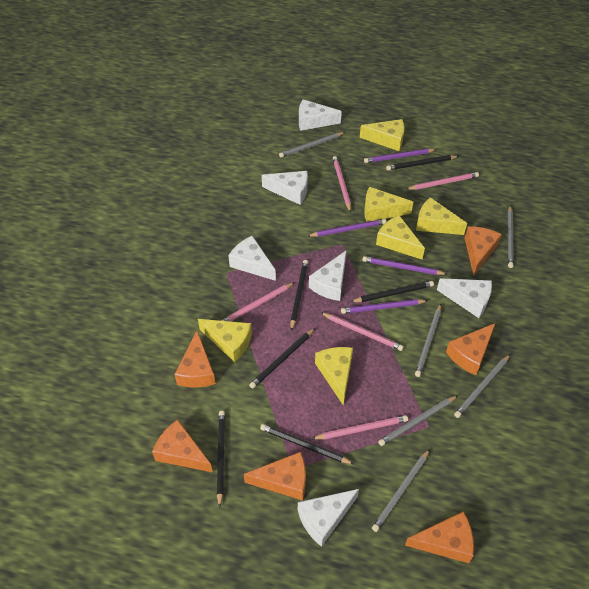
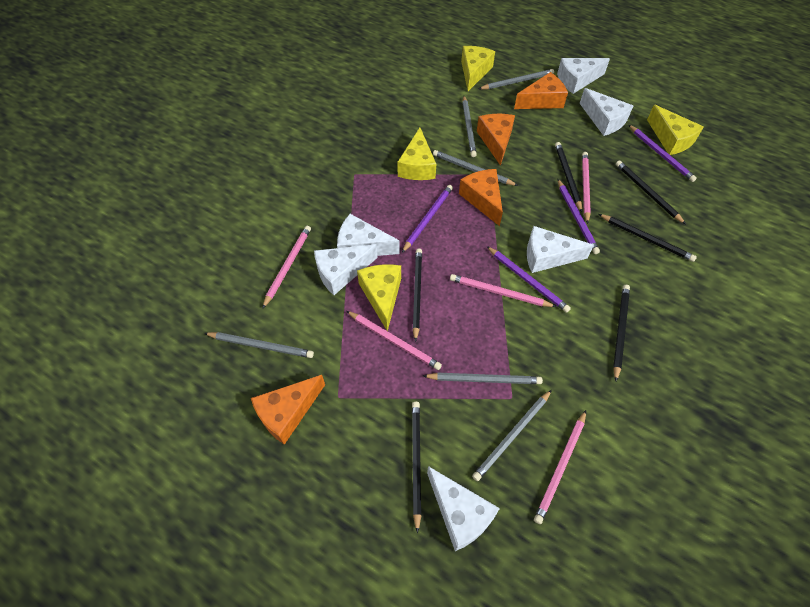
orange cheese: [152,420,213,472] [175,331,216,387] [244,452,306,500] [405,511,474,563] [446,323,496,375] [465,226,502,276] = 6 -> [251,375,325,445] [459,169,503,226] [477,114,515,166] [514,72,568,109] = 4
yellow cheese: [198,319,252,362] [315,347,353,406] [360,119,405,151] [364,187,413,222] [376,215,425,259] [416,197,467,235] = 6 -> [357,264,401,331] [397,128,436,180] [461,46,495,91] [647,105,704,155] = 4

